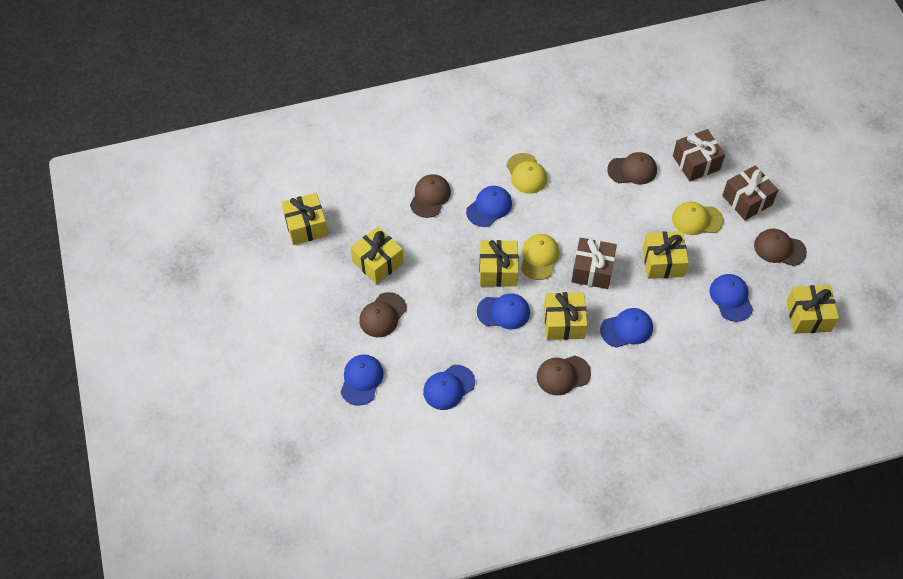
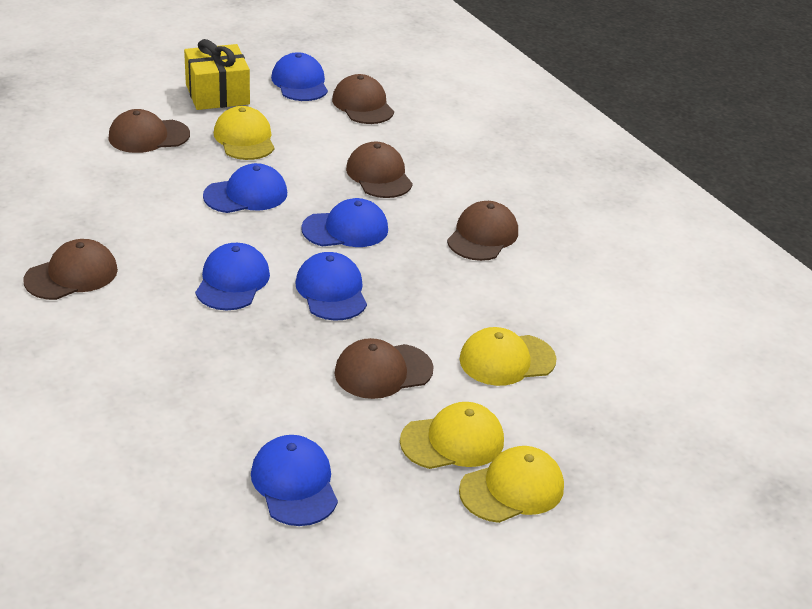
brown cap: [359,292,406,337] [410,174,451,218] [537,356,591,395] [607,152,657,184] [754,229,807,266] = 5 -> [23,239,118,300] [108,109,190,153] [332,74,394,124] [334,338,434,399] [346,142,413,198] [447,201,518,261] = 6
brown gift: [571,238,617,289] [673,129,725,181] [722,165,778,220] = 3 -> none = 0
yellow cap: [506,153,547,194] [521,234,559,280] [672,202,724,235] = 3 -> [214,106,275,160] [400,402,504,469] [459,327,556,386] [459,446,564,523] = 4
yellow gift: [281,193,328,245] [350,226,404,284] [479,240,519,287] [544,292,587,340] [643,231,689,279] [786,285,839,334] = 6 -> [184,39,250,110] = 1

